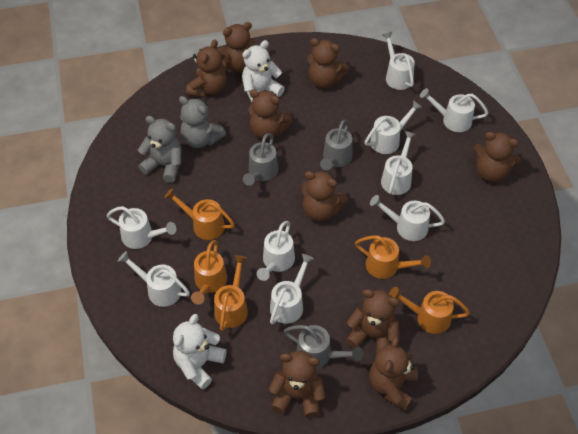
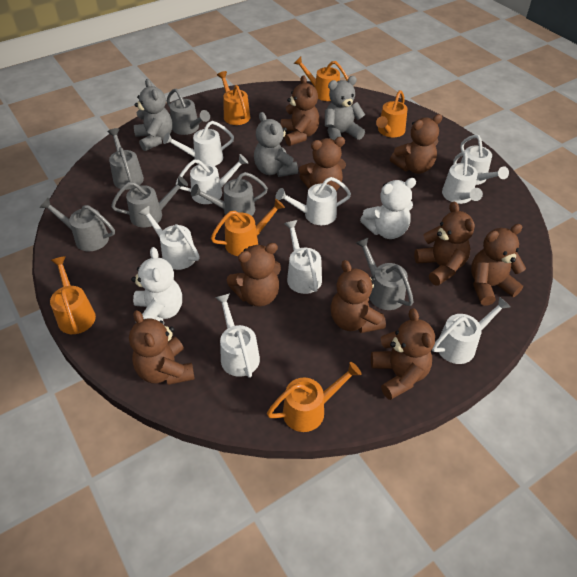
grey teddy bear: [138,116,182,183] [179,96,226,148] = 2 -> [134,79,173,151] [254,112,298,177] [325,76,365,140] = 3
grey watering can: [243,133,278,186] [284,325,363,369] [320,120,352,170] = 3 -> [39,198,115,251] [108,128,144,190] [111,176,188,228] [167,89,210,135] [191,172,268,216] [356,237,414,310] = 6
orange watering can: [164,188,235,240] [191,240,227,305] [214,255,248,331] [355,236,431,279] [389,287,470,334] = 5 -> [50,256,96,334] [211,198,285,256] [217,71,250,125] [267,362,362,432] [294,57,348,101] [376,90,408,137] = 6

